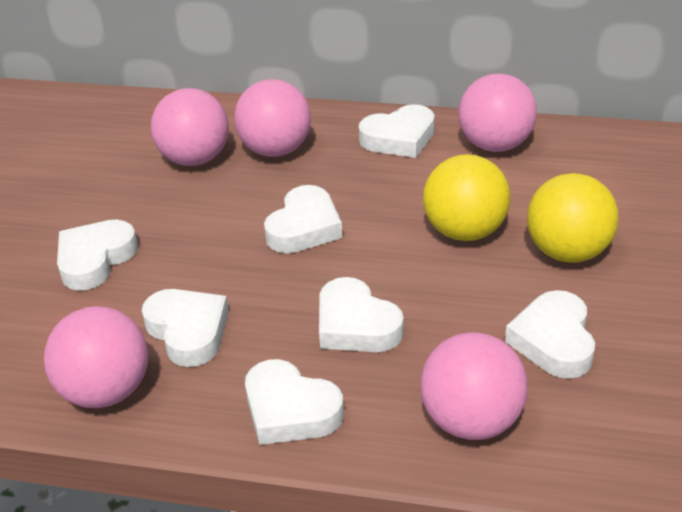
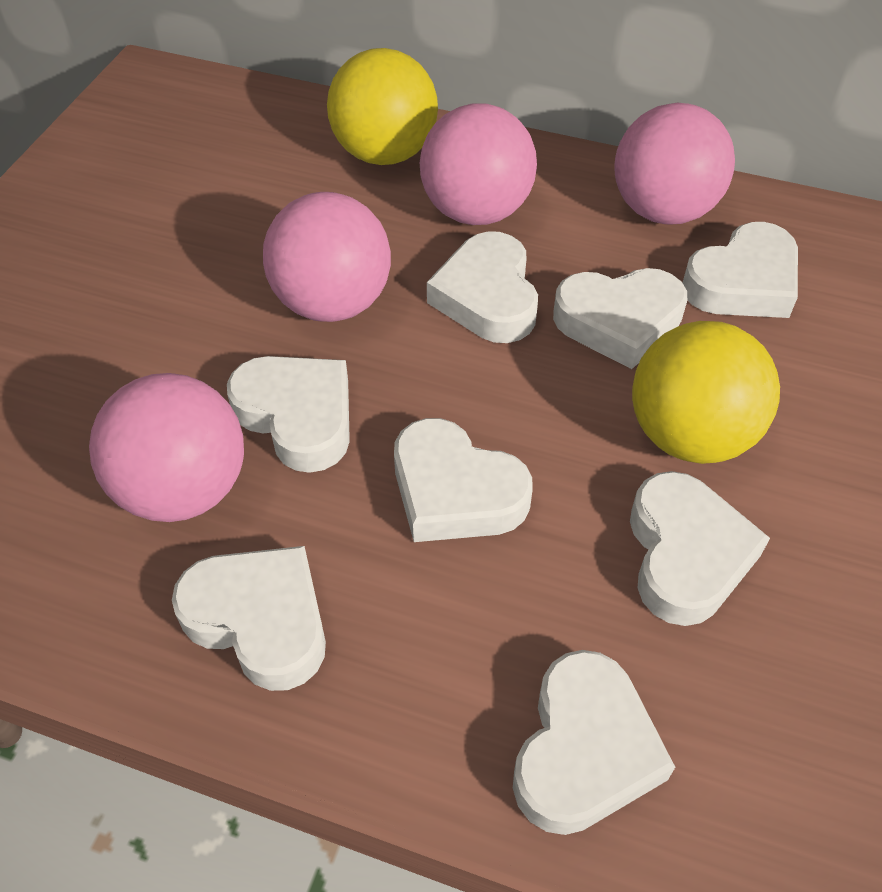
pink ball: [44,306,148,408] [151,88,229,166] [234,79,311,157] [420,332,528,440] [458,73,537,152] = 5 -> [89,373,244,522] [263,192,391,322] [420,104,537,225] [614,103,735,225] = 4
white heart: [57,220,138,291] [142,289,229,367] [245,359,344,445] [264,185,342,253] [319,277,404,352] [359,104,435,158] [505,290,595,379] = 7 -> [172,546,326,691] [227,356,350,473] [394,418,533,542] [427,231,538,343] [513,650,675,835] [553,268,687,369] [630,471,770,626] [683,222,798,318] = 8

